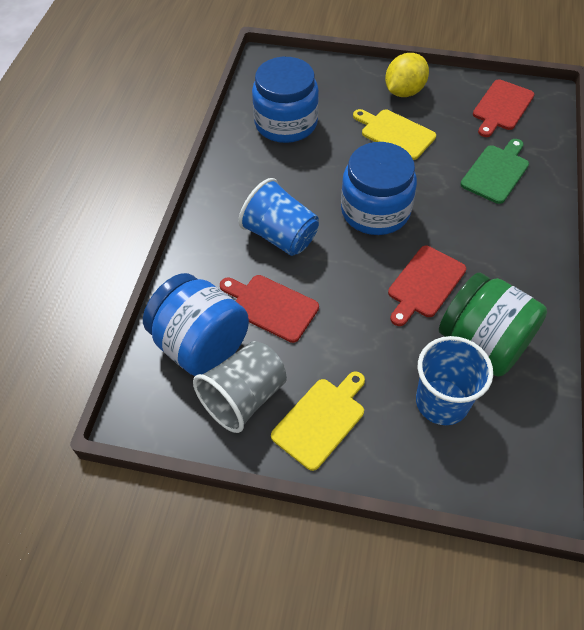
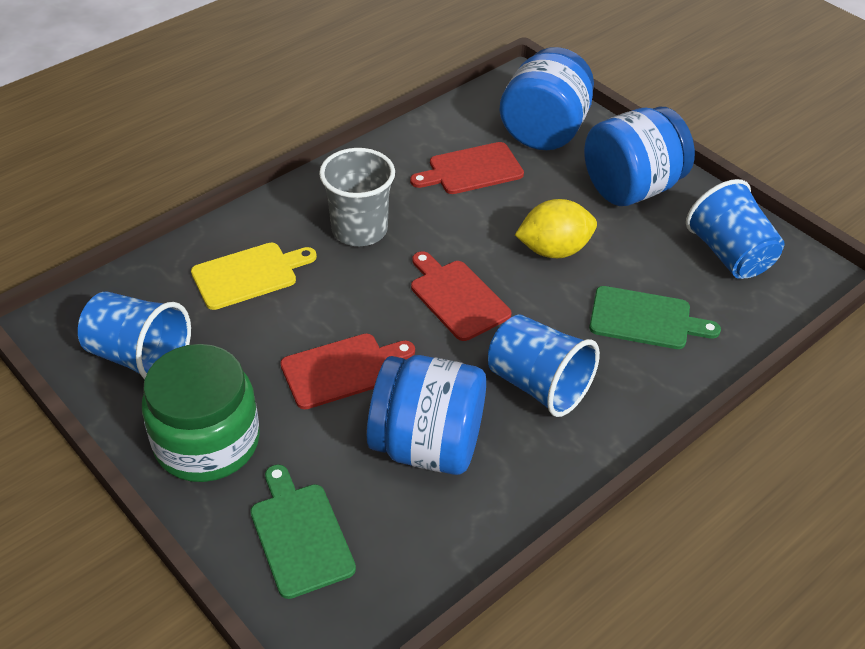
blue cup: [239,178,319,256] [416,336,493,425] = 2 -> [78,291,191,379] [488,314,600,417] [686,179,785,279] = 3
green cutting board: [461,139,529,204] = 1 -> [250,464,356,599] [589,286,721,349] = 2
yellow cutting board: [271,371,365,471] [353,109,436,160] = 2 -> [191,243,317,310] = 1

